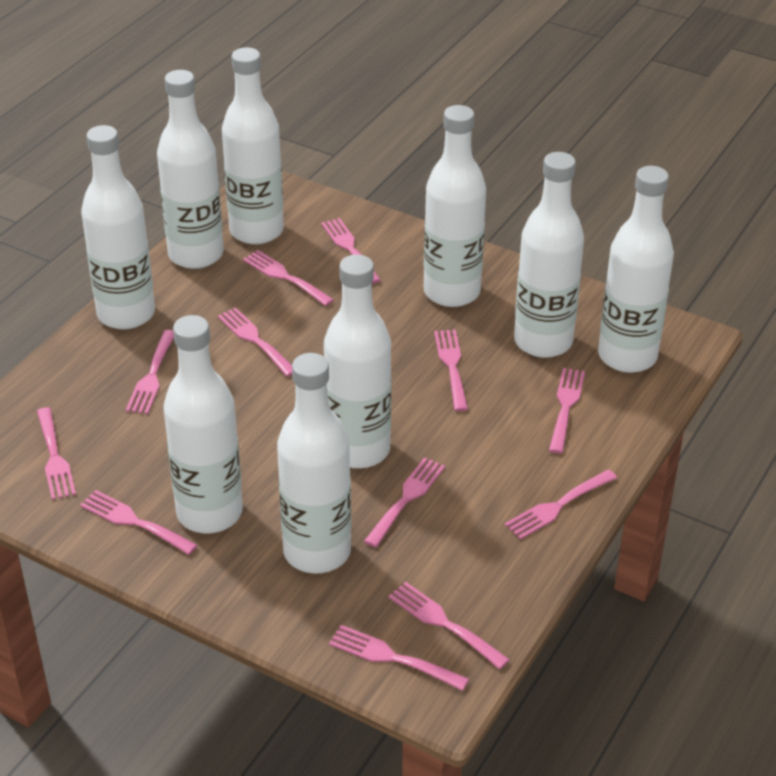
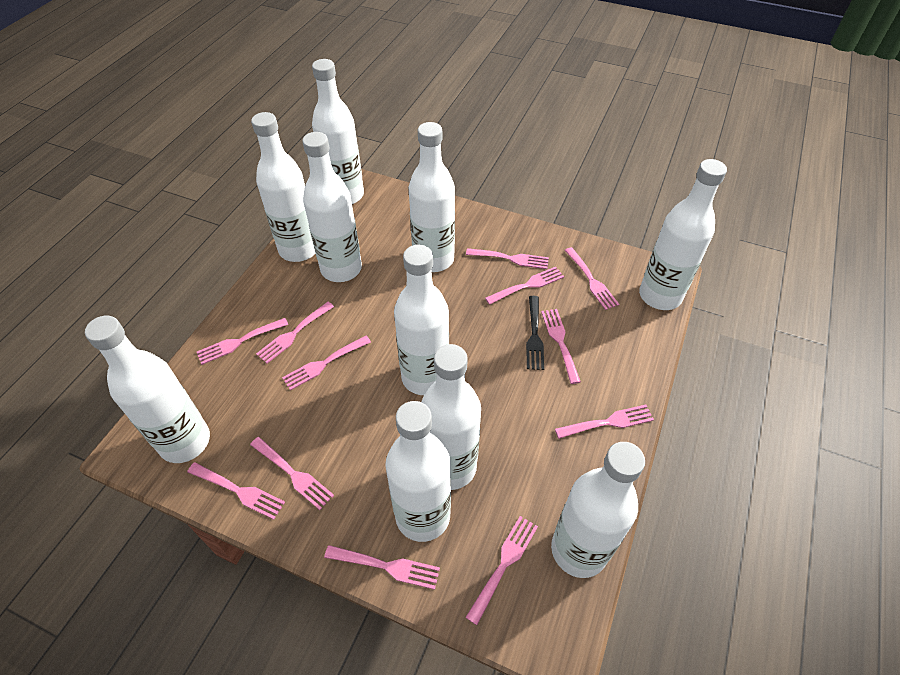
black fork: none = 0 -> [526,296,544,370] = 1
white bottle: [81,125,155,330] [157,70,223,269] [163,315,243,533] [222,47,284,245] [277,353,351,574] [324,254,392,468] [424,105,486,307] [514,152,584,358] [598,166,674,373] = 9 -> [85,316,210,463] [251,112,315,262] [302,132,362,282] [312,59,364,204] [385,401,451,542] [394,245,449,395] [408,122,455,272] [421,344,481,490] [551,442,645,578] [639,159,727,310] = 10

